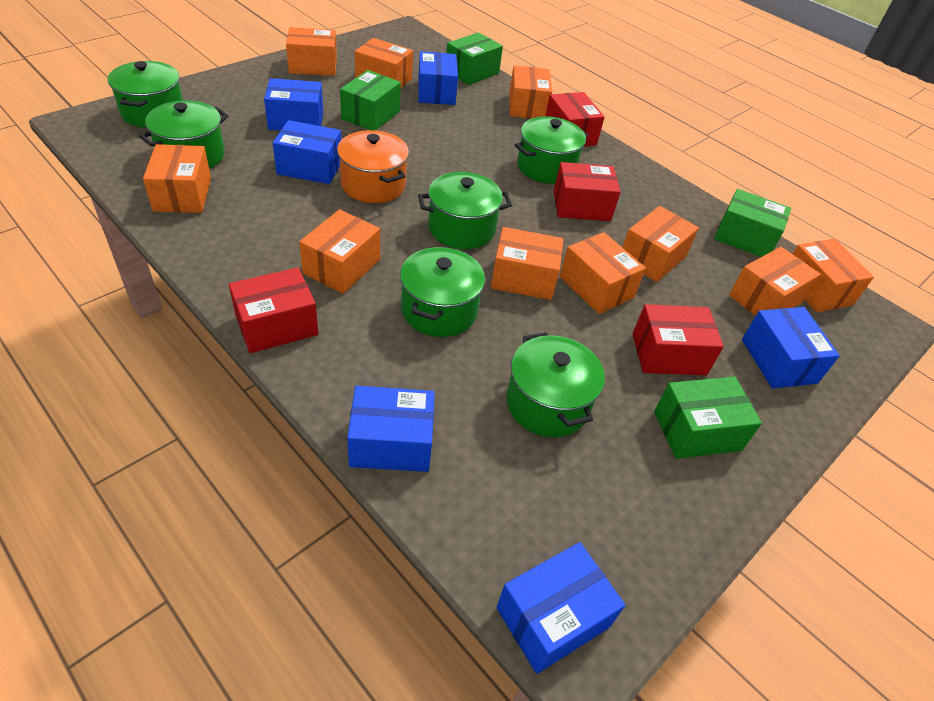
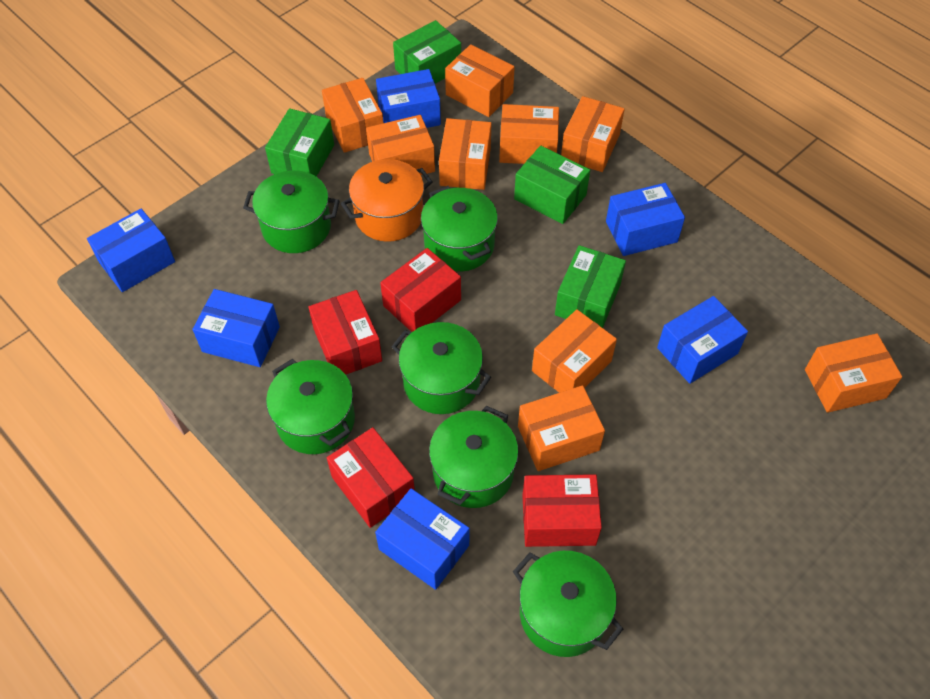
orange box: [143,144,211,213] [286,27,337,76] [299,209,380,294] [355,38,413,88] [491,227,564,300] [509,65,552,119] [560,232,646,314] [622,206,699,282] [729,247,821,316] [793,239,874,312] = 10 -> [322,78,383,153] [366,115,435,175] [439,118,492,190] [445,44,515,117] [499,104,559,164] [518,385,605,471] [532,309,617,393] [561,96,625,172] [805,333,902,413] = 9

